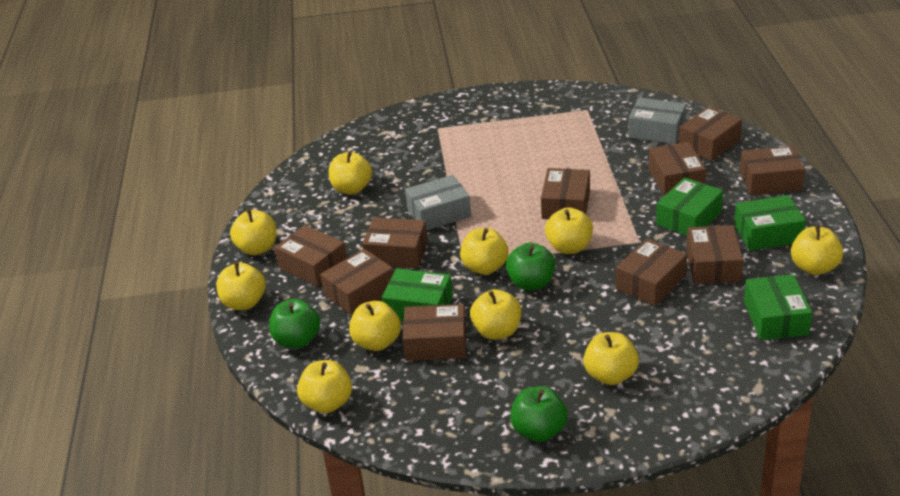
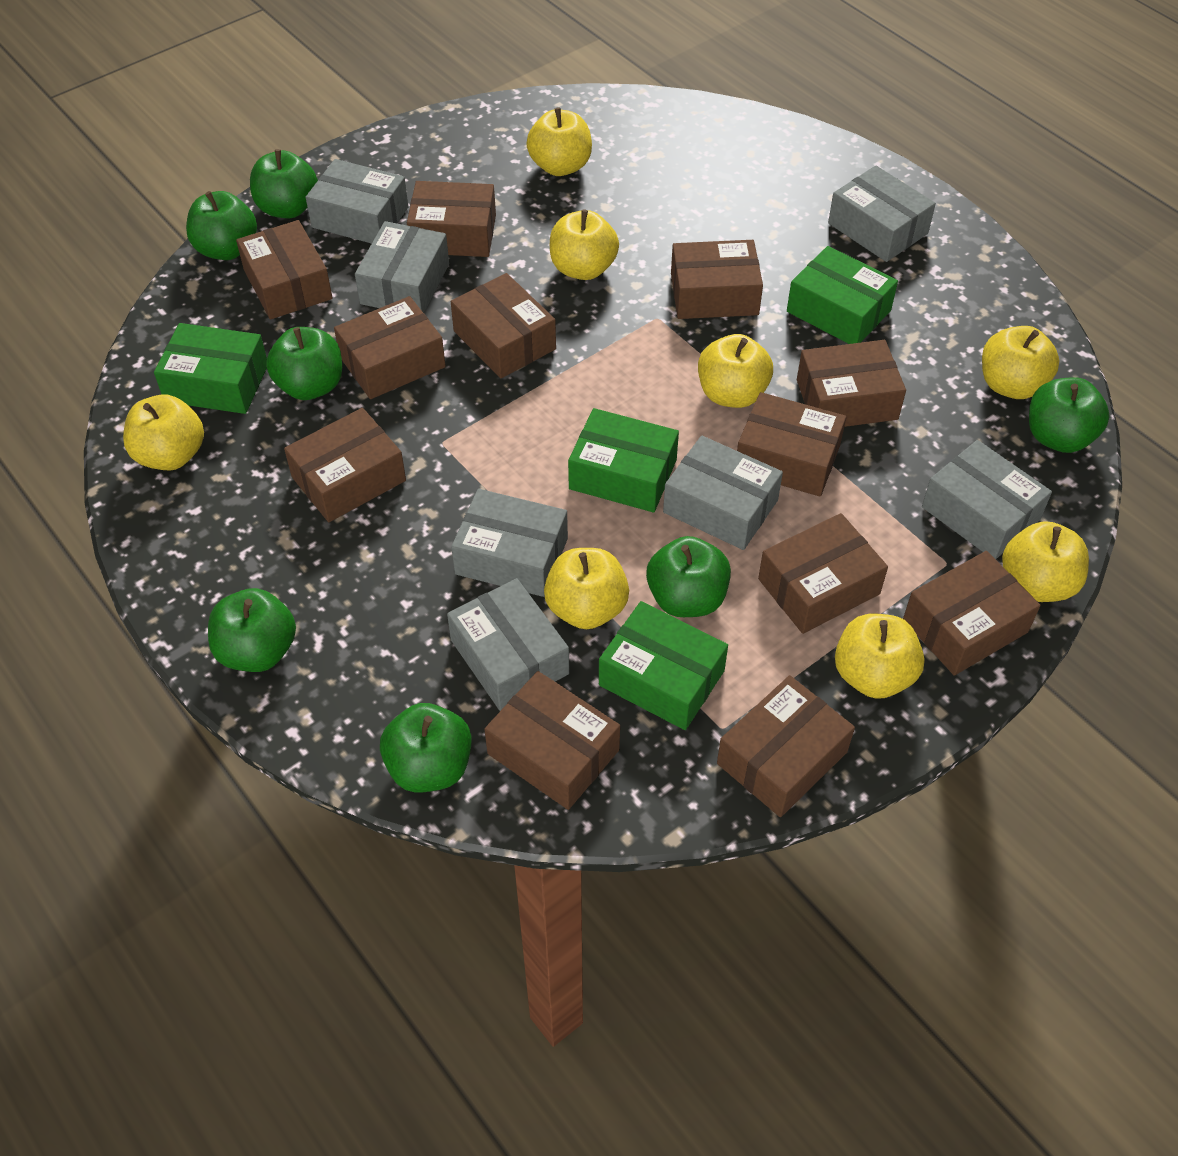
brown box: [275,225,347,287] [320,249,394,316] [362,218,428,268] [403,304,466,361] [541,168,590,219] [616,238,687,306] [649,142,706,196] [679,106,742,161] [686,225,743,284] [740,146,805,195] = 10 -> [236,220,333,319] [284,408,406,522] [334,296,446,399] [407,181,496,257] [451,273,556,378] [484,671,620,810] [671,240,763,319] [717,675,855,817] [737,392,846,497] [758,513,888,634] [797,340,906,427] [903,551,1040,676] = 12
green apple: [269,299,321,348] [506,243,555,291] [510,386,568,442] = 3 -> [186,191,257,260] [208,588,296,672] [250,149,318,218] [266,327,342,400] [380,703,472,793] [646,536,731,617] [1029,377,1110,453] = 7
grey box: [405,175,471,230] [628,97,686,144] = 2 -> [306,159,408,244] [355,221,449,313] [447,578,569,711] [451,489,568,597] [663,436,783,550] [828,166,936,262] [922,440,1052,559] = 7
yellow apple: [216,262,266,310] [230,209,276,255] [297,360,352,413] [329,151,372,194] [349,301,401,351] [460,228,508,275] [470,289,521,340] [545,207,593,254] [583,332,639,385] [791,225,843,275] = 10 -> [123,394,204,471] [526,107,592,176] [544,548,629,629] [550,209,619,280] [698,334,773,408] [835,614,925,699] [982,326,1059,399] [1002,521,1089,602] = 8

